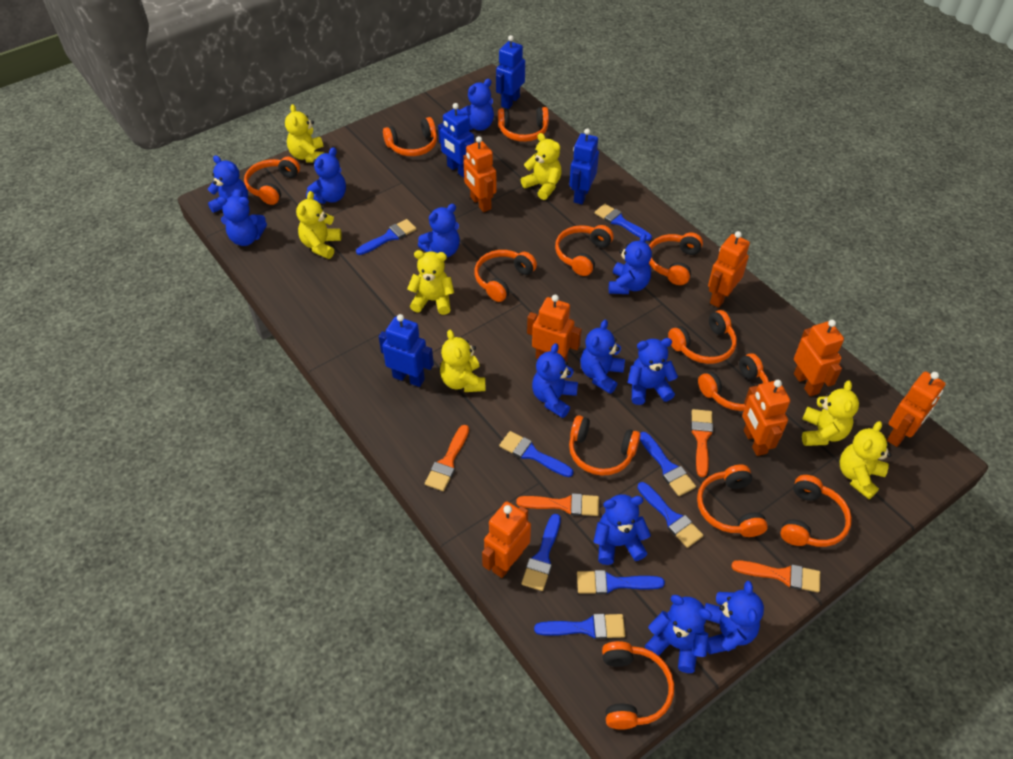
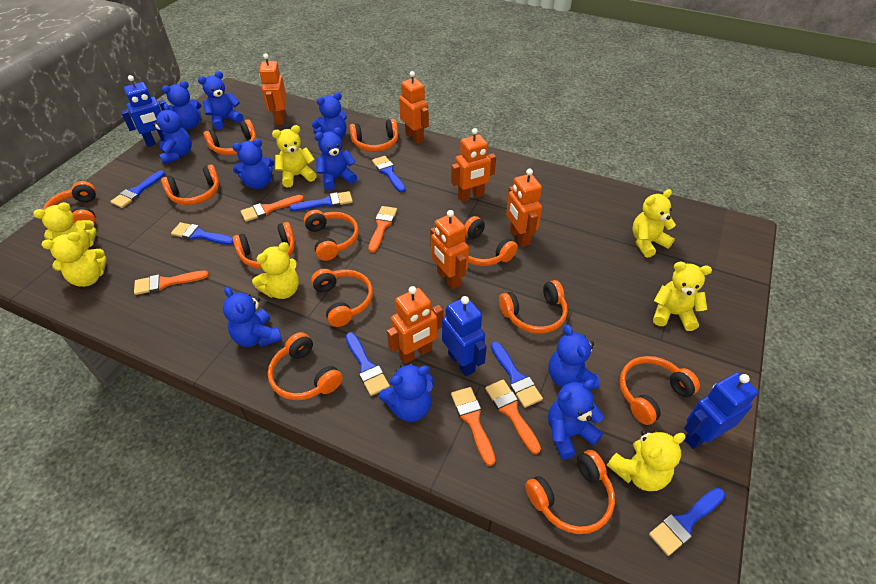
blue brush: [356,219,416,255] [499,431,573,477] [521,514,561,591] [534,613,625,639] [577,570,665,594] [595,204,652,241] [637,482,703,548] [640,432,696,496] = 8 -> [110,171,165,208] [171,222,233,245] [290,191,353,211] [346,332,390,396] [372,156,406,192] [491,341,543,408] [649,488,725,556] = 7
blue robot: [379,314,434,387] [438,103,474,178] [496,35,525,109] [569,128,599,204] = 4 -> [121,75,166,147] [442,296,487,376] [684,372,758,449] = 3
blue teddy bear: [208,155,248,213] [217,196,267,246] [306,147,346,204] [418,204,460,257] [460,79,494,131] [532,343,578,418] [580,320,625,394] [593,494,651,565] [609,233,652,294] [627,338,678,405] [645,595,712,673] [704,581,764,655] = 12 -> [153,103,192,164] [162,81,201,130] [198,71,243,130] [223,287,282,347] [232,139,274,189] [312,92,347,139] [315,127,357,190] [379,364,433,422] [548,379,604,460] [549,325,599,389] = 10
orange brush: [425,425,469,491] [516,493,599,516] [691,409,713,477] [731,560,820,592] = 4 -> [134,271,209,295] [241,195,304,222] [369,206,397,253] [451,387,495,466] [485,379,541,454] = 5
orange robot: [463,136,497,212] [482,501,531,578] [527,295,582,362] [708,231,750,308] [742,380,790,456] [794,320,844,396] [887,371,946,447] = 7 -> [259,54,287,125] [387,286,443,364] [399,71,429,144] [430,210,469,289] [451,128,496,202] [506,169,542,247] = 6

